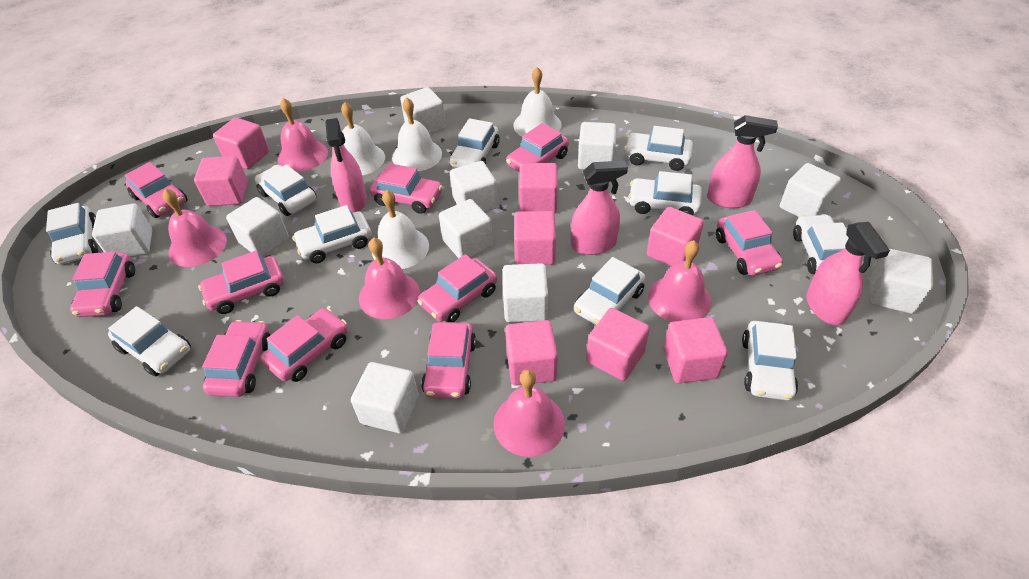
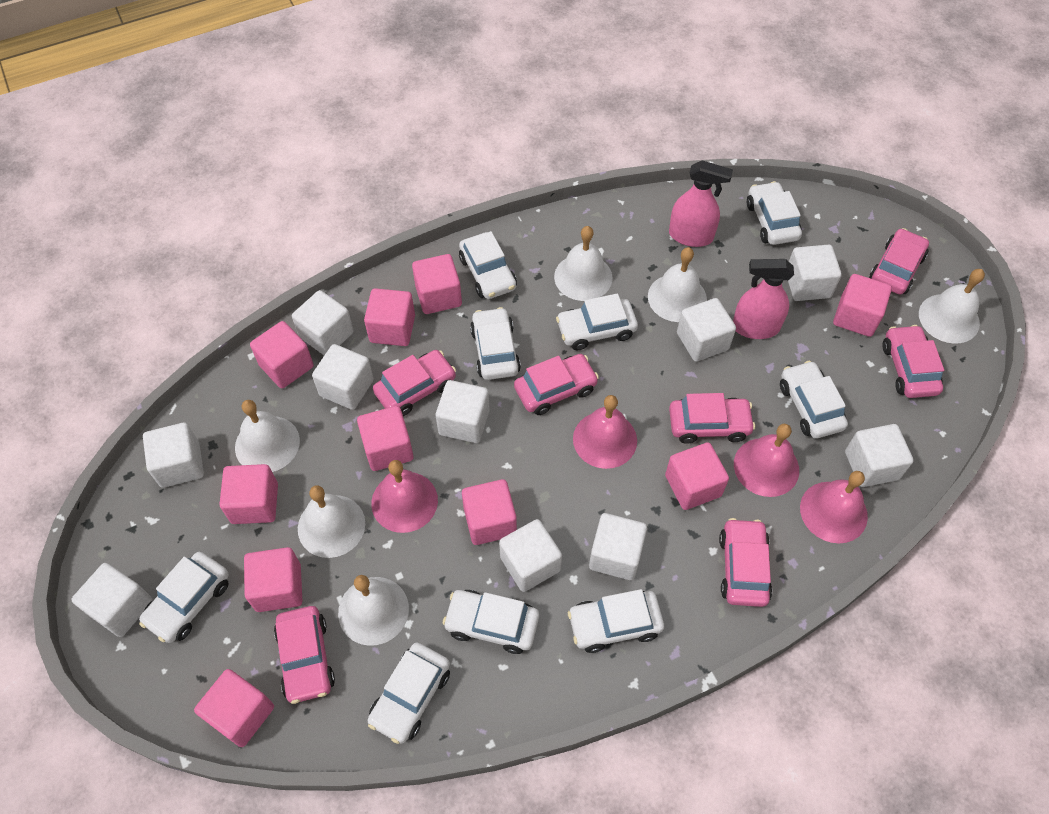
pink bell: [162,188,227,267] [278,98,328,172] [359,237,420,319] [493,369,565,457] [648,240,711,322] = 5 -> [371,460,438,533] [573,395,637,469] [734,424,799,497] [800,471,868,543] = 4
pink car: [70,252,135,317] [125,162,188,218] [198,251,284,314] [202,320,271,397] [260,308,348,382] [370,163,443,214] [417,254,497,322] [421,322,476,398] [506,123,569,172] [716,210,783,276] = 10 -> [274,606,335,704] [373,350,456,416] [514,354,599,415] [669,393,755,444] [719,518,772,607] [869,228,929,294] [883,325,944,398] = 7
pink cube: [194,156,248,206] [213,117,269,169] [505,320,558,386] [514,211,556,265] [519,163,558,213] [586,308,650,381] [647,207,704,266] [663,317,728,383] = 8 -> [194,669,274,747] [219,464,278,524] [244,547,302,612] [250,321,314,388] [357,406,413,471] [364,288,415,346] [412,254,462,314] [462,479,517,545] [665,442,729,510] [833,274,892,337] = 10
pink spray bottle: [325,118,367,213] [571,160,628,255] [707,115,778,208] [806,222,890,326] = 4 -> [669,161,733,247] [733,259,794,339] = 2
white bell: [341,102,385,175] [372,190,429,269] [392,97,442,171] [513,67,561,136] = 4 -> [235,400,300,472] [298,485,365,558] [338,575,409,646] [554,226,613,301] [648,247,707,322] [919,269,985,344] = 6
white car: [46,203,98,265] [108,306,191,376] [255,164,317,216] [292,205,371,263] [450,118,500,168] [574,257,645,325] [624,126,693,171] [628,171,702,215] [742,321,798,400] [793,214,849,274] = 10 -> [139,552,229,643] [367,642,450,744] [443,590,539,654] [459,231,517,299] [470,307,521,380] [556,294,638,350] [568,589,664,653] [747,181,802,245] [780,361,848,439] = 9

